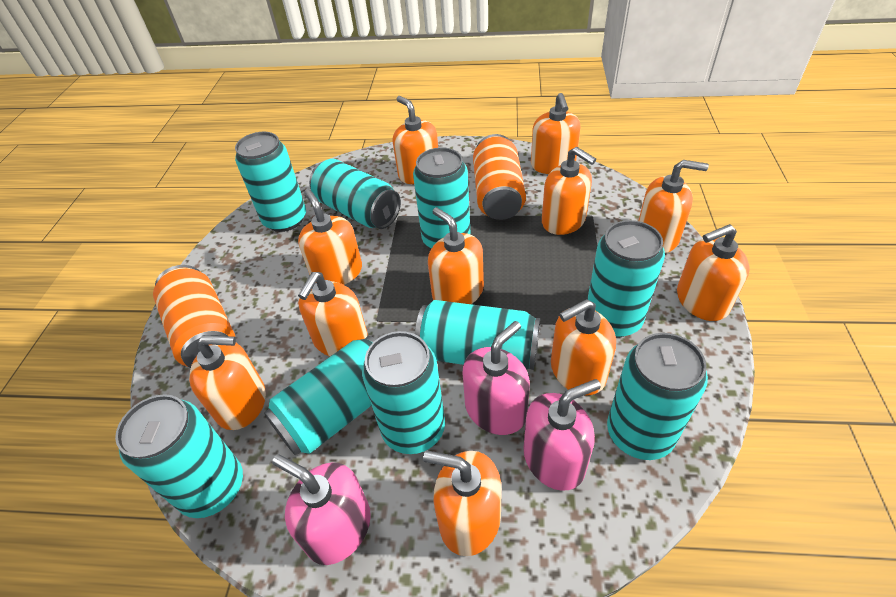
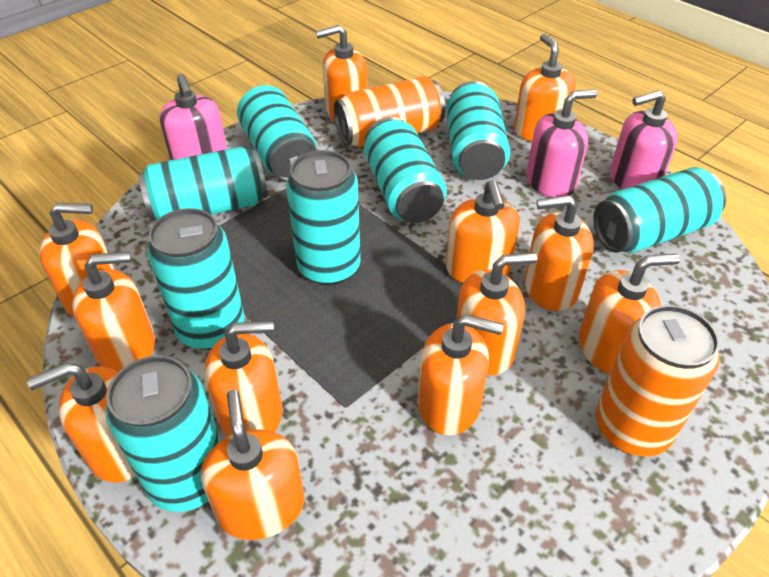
orange soap dispenser: [189,335,266,430] [298,189,362,285] [298,272,368,356] [392,96,438,184] [423,450,502,556] [428,207,484,304] [531,93,580,174] [542,147,596,235] [551,299,616,396] [638,160,709,253] [677,224,749,321] = 11 -> [27,362,136,482] [39,203,115,318] [72,252,155,372] [201,390,304,540] [205,321,282,437] [316,25,367,121] [418,314,504,436] [446,179,520,283] [456,252,537,375] [514,34,576,141] [524,195,594,311] [579,254,680,374] = 12
turquoise can: [115,394,243,518] [235,132,306,232] [264,336,376,455] [309,159,401,229] [362,331,445,454] [413,147,471,249] [415,300,540,370] [587,220,665,338] [607,333,708,460] = 9 -> [105,355,221,512] [138,147,267,221] [147,208,245,350] [237,85,317,181] [286,150,361,285] [364,117,447,223] [446,81,510,180] [593,167,726,253] = 8

